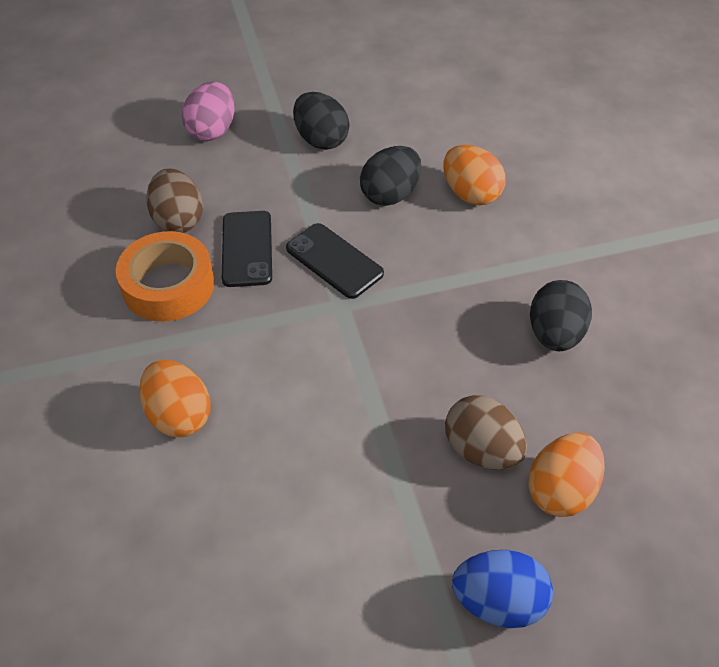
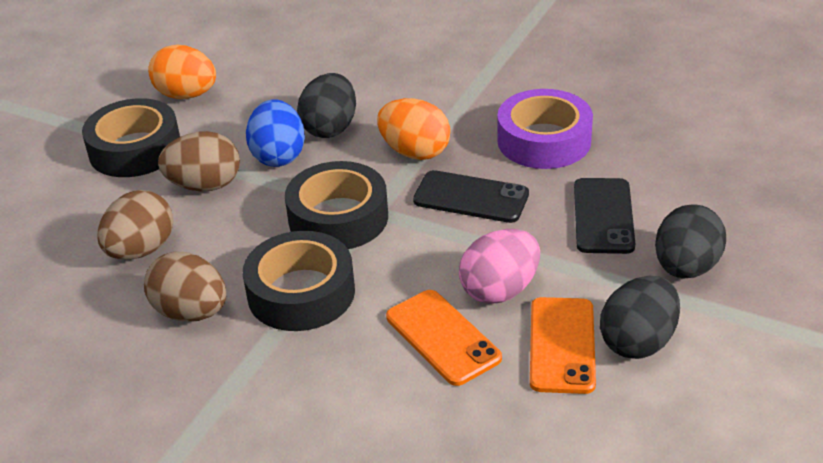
black tape: none = 0 -> [82,98,180,177] [243,231,355,331] [285,161,388,249] = 3
brown egg: [146,168,203,233] [445,395,527,470] = 2 -> [97,190,173,260] [144,251,226,322] [158,131,240,192] = 3
orange egg: [139,360,210,437] [443,145,506,206] [528,433,605,517] = 3 -> [148,45,216,99] [377,98,450,160] = 2
orange phone: none = 0 -> [386,290,502,386] [530,297,596,394] = 2
orange tape: [116,231,215,322] = 1 -> none = 0
purple tape: none = 0 -> [497,89,593,169] = 1

